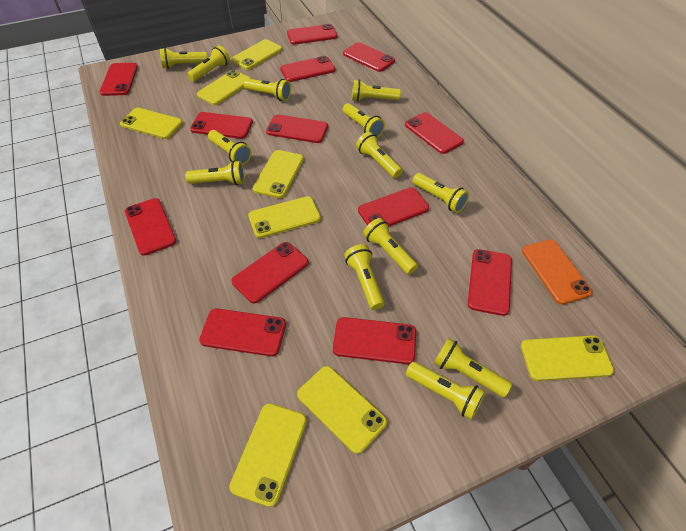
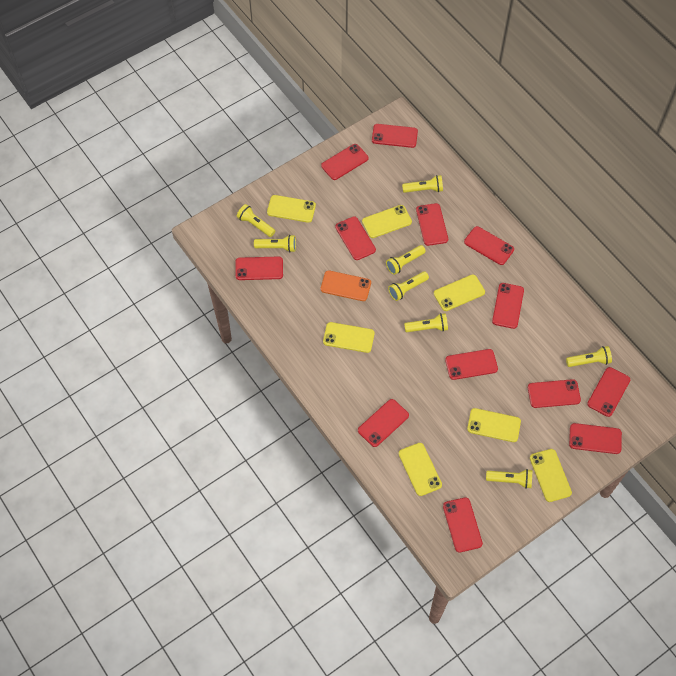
yellow flashlight: [160,48,207,69] [185,161,245,185] [187,46,230,82] [208,130,252,165] [243,78,291,101] [343,103,385,138] [344,244,385,310] [352,79,401,101] [356,132,402,178] [363,218,418,274] [406,362,485,420] [413,173,469,213] [434,338,512,397] = 13 -> [237,204,275,237] [254,235,296,252] [386,245,426,275] [388,271,429,301] [402,175,443,193] [404,313,448,332] [486,469,532,489] [566,346,612,367] = 8
yellow phone: [120,108,183,139] [197,70,251,105] [229,403,307,507] [231,39,282,70] [248,196,321,238] [253,150,304,198] [297,366,387,454] [521,335,614,381] = 8 -> [267,195,316,223] [323,322,375,353] [362,205,412,238] [399,443,442,496] [434,274,485,311] [467,408,521,442] [530,449,572,502] = 7

